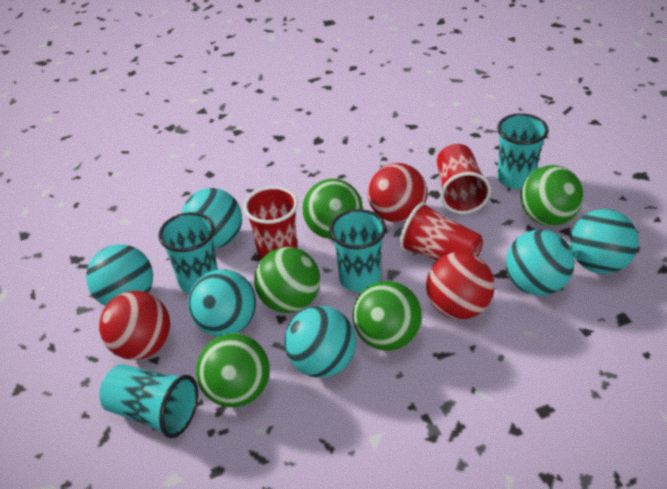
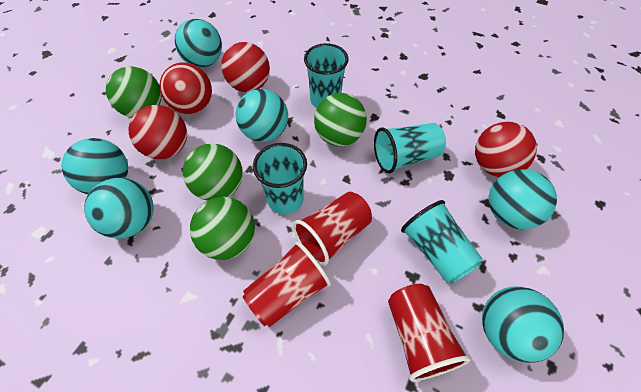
green ball: [196,333,270,407] [254,247,320,313] [302,179,363,239] [353,281,422,351] [521,165,584,226] = 5 -> [106,67,162,118] [183,144,243,200] [190,197,255,260] [314,93,367,146] = 4
red ball: [99,291,170,360] [367,163,427,223] [426,252,495,320] = 3 -> [128,105,187,159] [159,63,212,114] [221,42,270,92] [475,122,537,177] = 4

